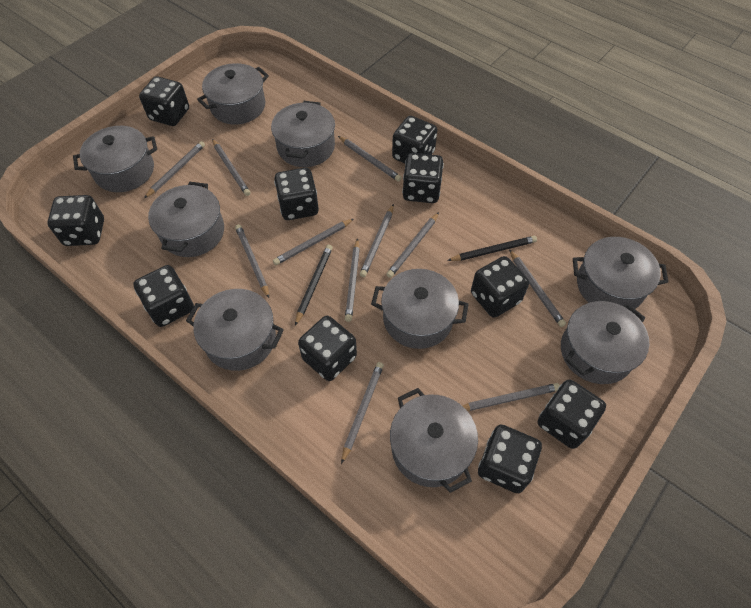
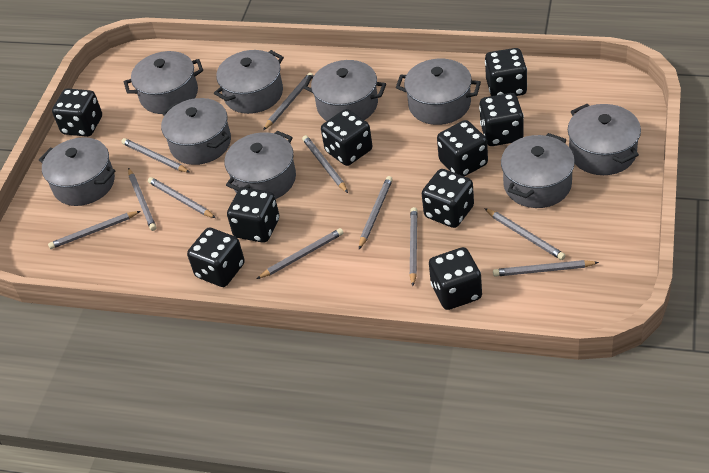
black dice: [48,195,104,246] [133,265,194,327] [139,76,189,126] [274,168,319,220] [298,316,357,381] [392,116,437,163] [402,153,444,203] [471,256,529,318] [478,425,542,493] [538,380,606,449] = 10 -> [52,88,102,137] [187,228,245,287] [227,187,279,243] [321,109,372,166] [422,169,474,228] [429,247,482,310] [437,120,488,177] [479,93,524,146] [485,48,527,96] = 9
black pencil: [295,244,333,326] [447,236,537,261] = 2 -> none = 0

